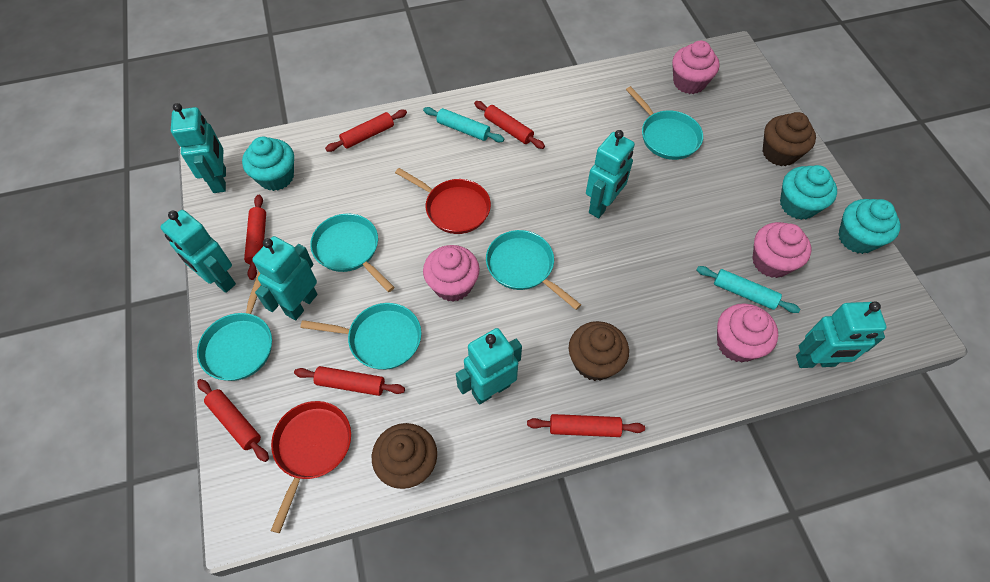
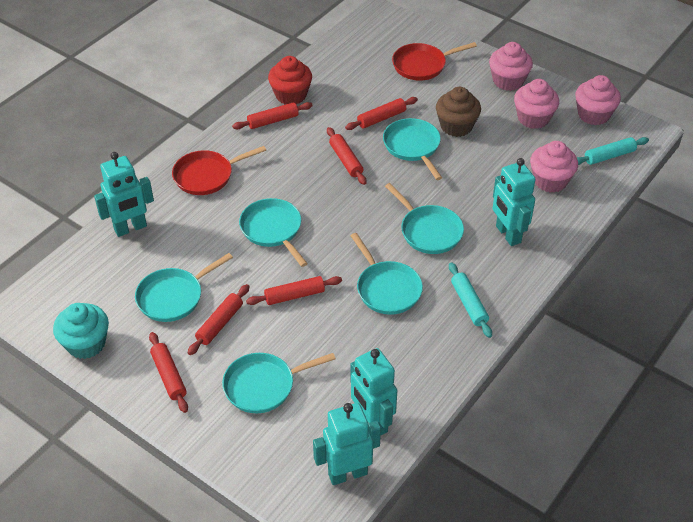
brown cupcake: [372,423,437,489] [569,321,629,381] [763,112,816,166] = 3 -> [436,87,481,137] = 1
red cupcake: none = 0 -> [268,56,312,104] = 1
turquoise cupcake: [242,137,294,191] [780,165,837,220] [838,199,901,254] = 3 -> [53,303,109,359] = 1
turquoise pan: [197,271,272,381] [300,303,422,370] [310,213,394,292] [486,230,581,310] [626,86,703,160] = 5 -> [135,253,233,322] [222,353,336,413] [239,198,308,267] [351,233,423,315] [383,118,442,180] [385,183,464,254] = 6
turquoise robot: [160,210,236,293] [171,103,226,193] [252,236,317,321] [456,328,522,405] [586,130,635,218] [796,302,887,368] = 6 -> [94,152,154,237] [313,403,381,485] [350,348,397,435] [493,158,536,246] = 4

